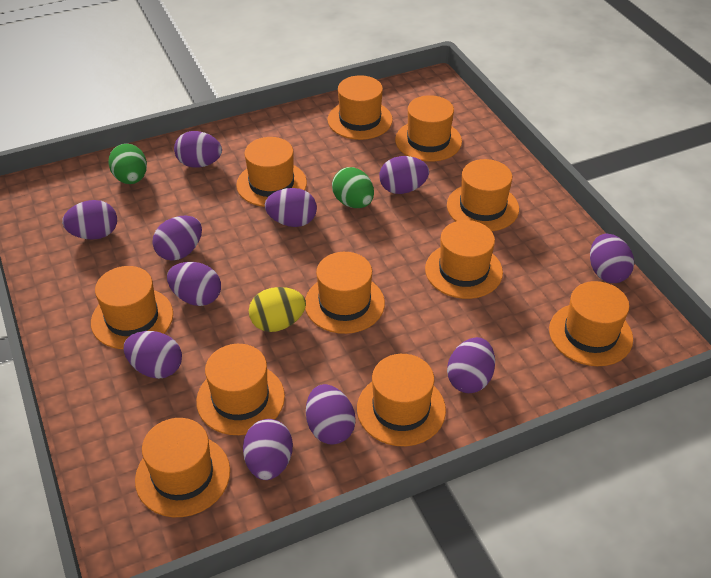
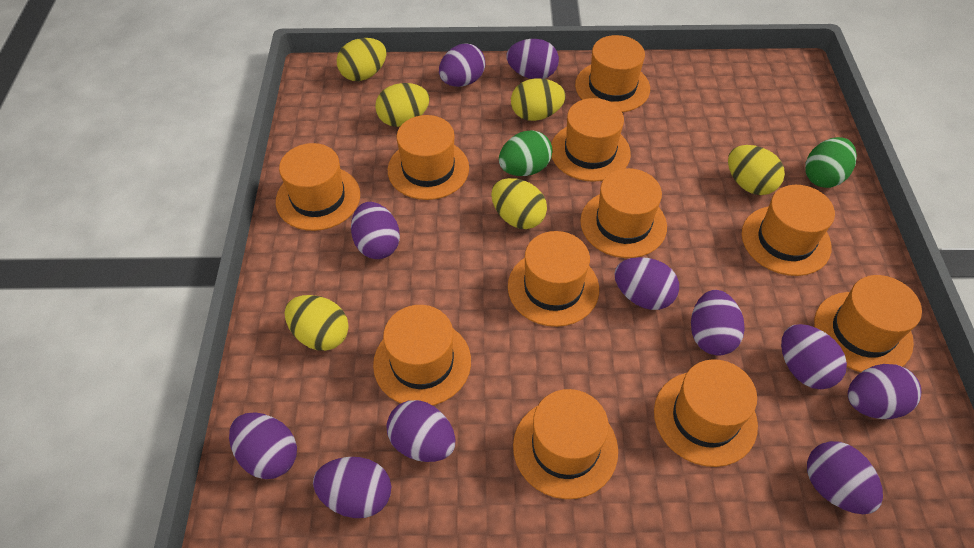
yellow egg: [249,287,306,332] = 1 -> [285,295,349,351] [337,38,386,81] [375,83,430,127] [491,178,547,229] [511,78,566,121] [728,145,785,195] = 6

